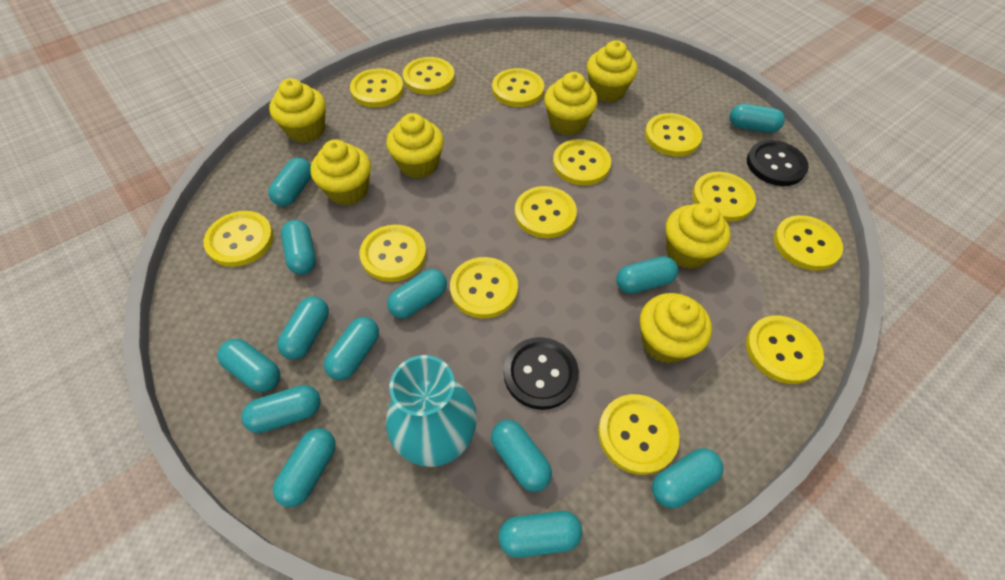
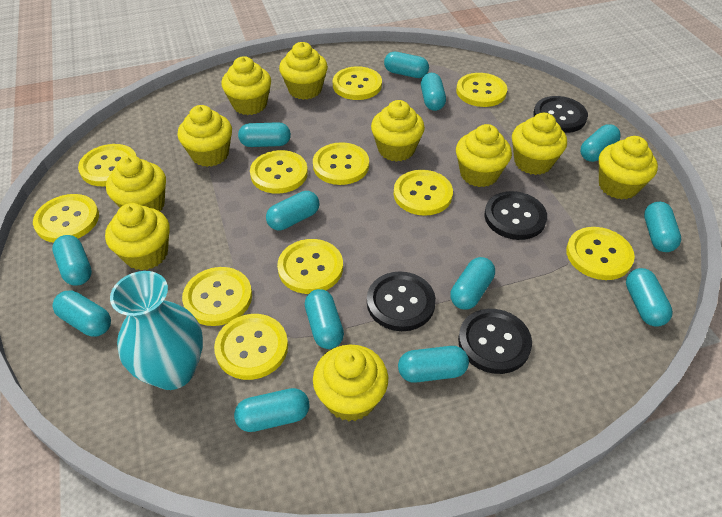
black button: [504,337,579,410] [747,140,809,186] = 2 -> [367,271,436,331] [458,309,532,374] [484,191,547,240] [533,96,588,133] = 4
yellow button: [204,211,274,267] [350,68,404,107] [360,225,427,282] [403,57,455,95] [450,257,518,318] [492,68,544,107] [515,186,577,238] [553,139,611,185] [598,394,680,475] [645,113,702,156] [692,172,756,222] [746,316,824,384] [774,215,843,270] = 13 -> [33,194,99,243] [78,144,137,186] [182,267,252,326] [214,314,288,380] [250,150,308,194] [277,239,343,294] [313,142,369,185] [333,66,382,100] [394,170,453,216] [456,73,507,107] [566,227,635,280] = 11
yellow cupcake: [269,78,326,143] [310,139,371,206] [386,113,444,179] [544,72,598,135] [587,40,638,103] [640,293,712,364] [666,203,731,269] = 7 -> [105,203,170,270] [106,155,166,211] [178,105,232,167] [221,56,271,115] [279,42,328,100] [313,345,388,421] [371,100,425,162] [456,124,512,187] [512,113,567,175] [599,136,658,199] = 10

